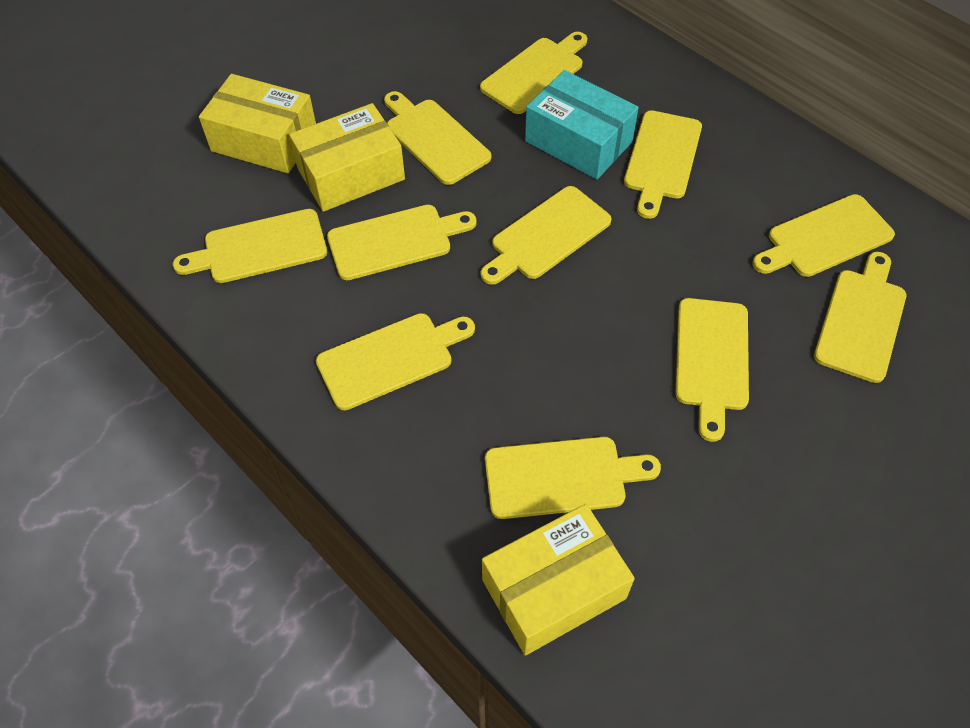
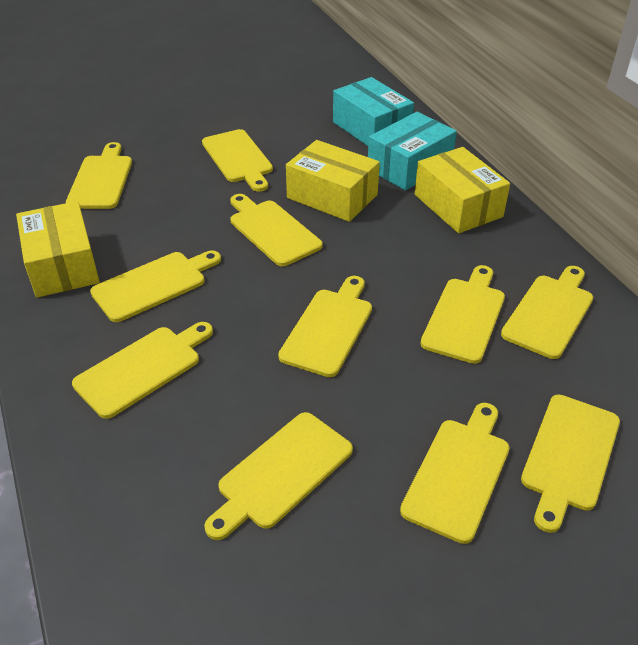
turquoise box: [525,70,639,179] = 1 -> [333,77,414,146] [368,112,457,190] = 2

